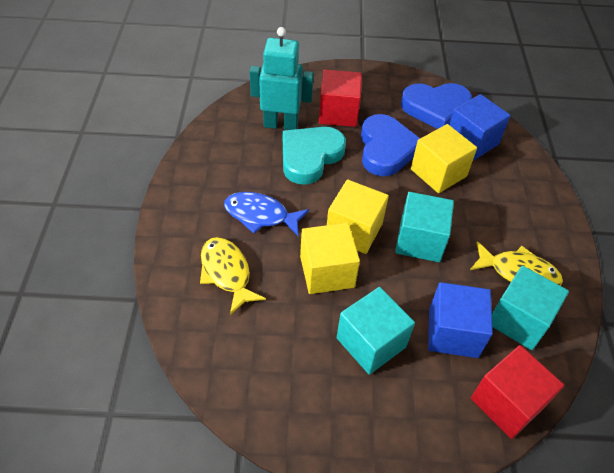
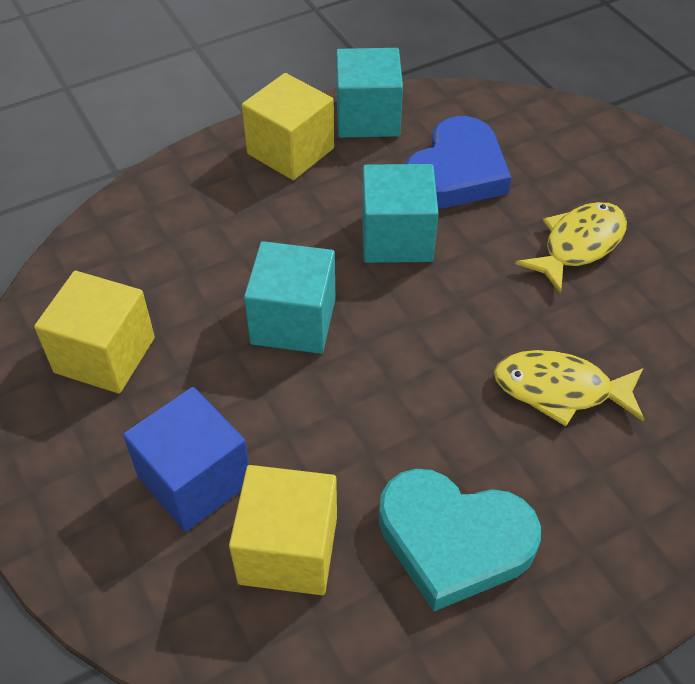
blue cube: [428,282,493,358] [449,94,510,160] = 2 -> [123,387,249,531] = 1
blue fish: [224,192,309,236] = 1 -> none = 0
blue heart: [361,114,420,176] [401,83,472,129] = 2 -> [406,116,511,208] = 1
red cube: [319,69,362,127] [471,345,564,439] = 2 -> none = 0
turquoise robot: [250,27,314,130] = 1 -> none = 0

